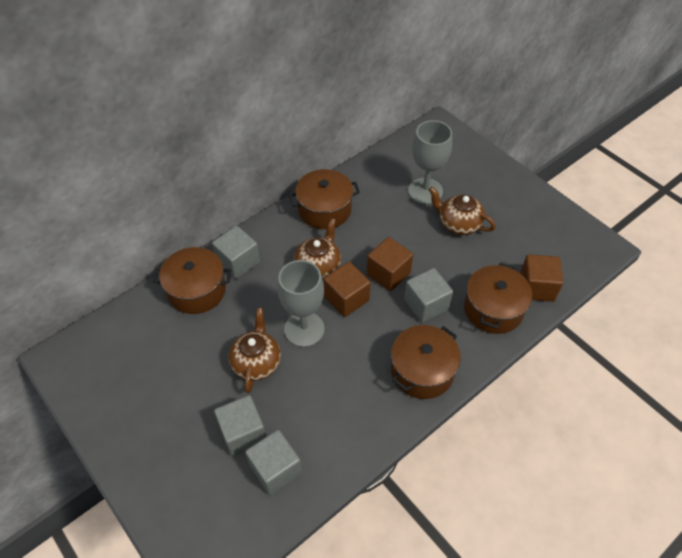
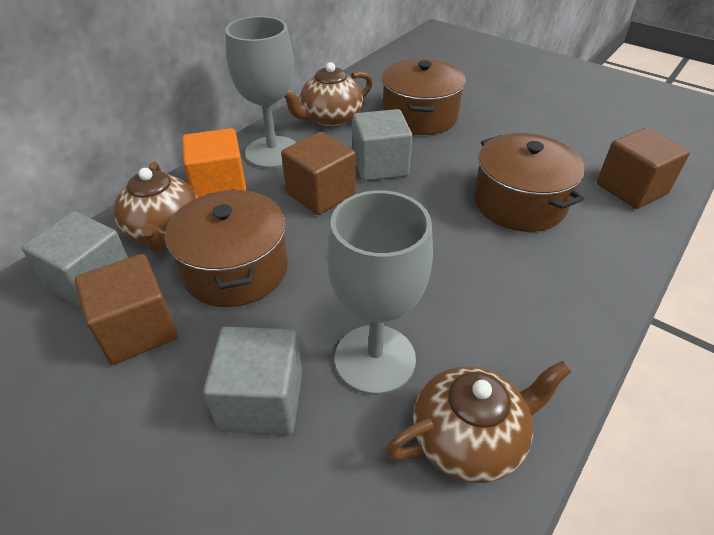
brown pot: [153,247,231,314] [289,169,360,229] [391,325,461,399] [464,263,532,334] = 4 -> [165,189,288,307] [382,59,466,135] [474,133,585,232] = 3
grey cube: [212,226,260,279] [214,395,266,456] [245,430,302,495] [404,268,453,323] = 4 -> [21,211,128,309] [203,327,302,435] [353,109,413,181] = 3
orange cube: none = 0 -> [182,128,247,197] = 1

